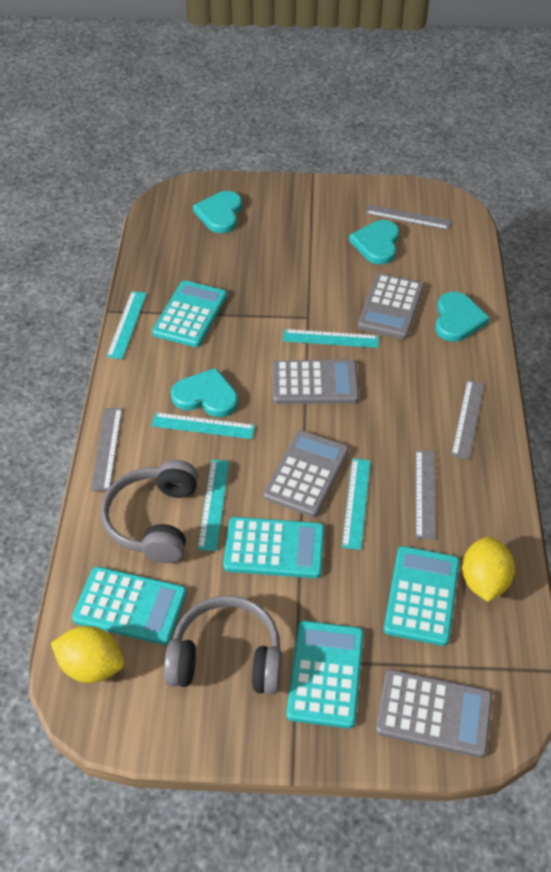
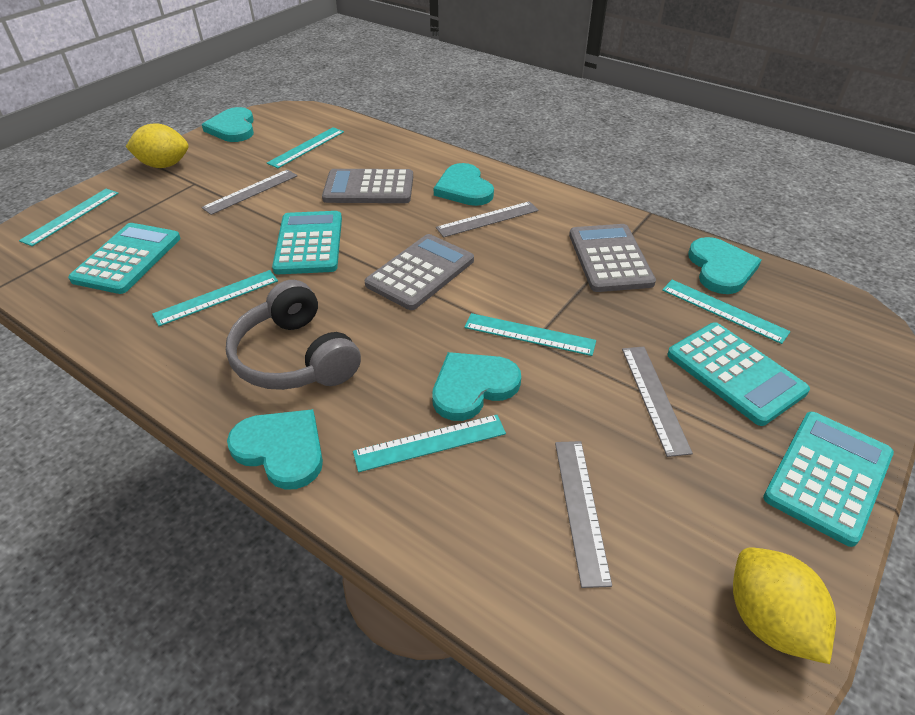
grey calculator: [263,430,349,517] [272,360,359,404] [358,273,424,339] [376,669,492,758] = 4 -> [322,169,413,203] [364,234,474,310] [569,224,656,292] = 3
grey headphones: [101,460,198,563] [164,595,282,695] = 2 -> [226,280,361,390] = 1
turquoise calculator: [72,567,187,645] [152,280,227,347] [223,517,324,578] [286,621,364,729] [384,546,460,646] = 5 -> [68,223,180,294] [272,211,342,274] [667,322,810,426] [763,412,894,547] = 4
turquoise heart: [171,368,238,417] [193,191,242,233] [349,220,399,264] [435,292,490,342] = 4 -> [202,107,254,142] [227,409,323,490] [432,352,521,421] [434,163,494,206] [688,237,761,294] = 5
turquoise ruler: [106,291,147,359] [151,412,255,439] [198,460,229,551] [283,329,379,348] [342,459,371,550] = 5 -> [19,189,119,246] [152,270,278,326] [267,127,344,168] [353,415,506,472] [464,313,596,356] [662,280,791,344] = 6

